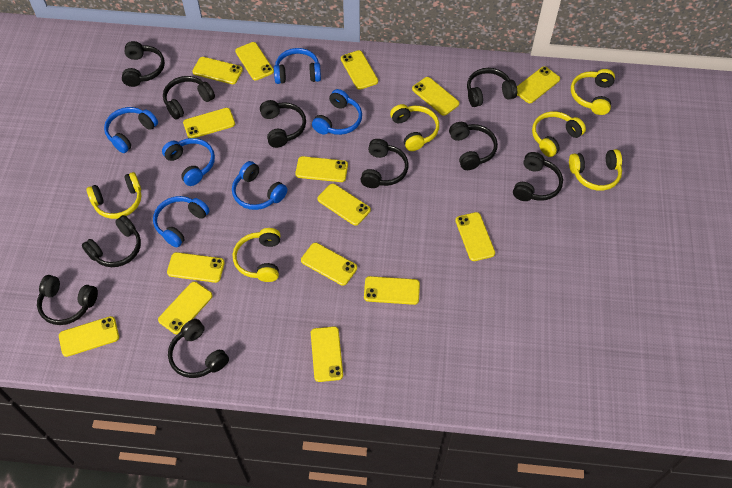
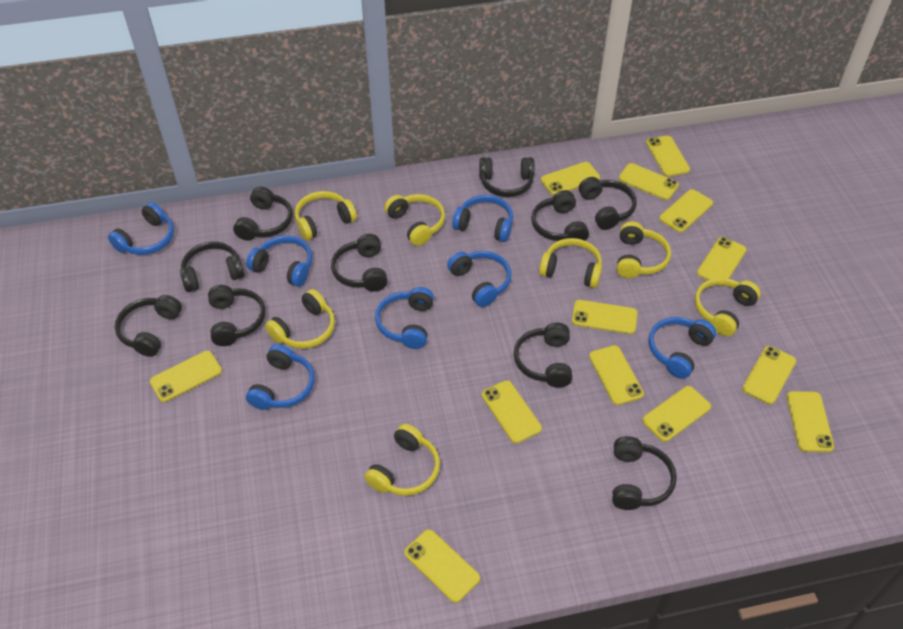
blue headphones: [104,107,158,153] [153,196,210,247] [162,138,215,186] [232,161,287,210] [274,48,321,84] [312,89,362,135] = 6 -> [108,202,174,255] [246,236,312,287] [246,344,315,410] [375,287,434,349] [447,251,511,307] [452,195,513,242] [649,317,716,379] = 7
yellow headphones: [86,172,141,219] [233,228,280,282] [390,104,439,151] [532,111,586,157] [569,149,622,191] [571,69,615,115] = 6 -> [265,289,335,349] [295,191,357,240] [364,424,440,496] [384,194,445,246] [539,238,602,288] [616,221,671,278] [695,278,761,336] = 7
yellow phone: [59,316,119,357] [158,282,213,334] [167,252,225,283] [183,108,235,138] [192,57,243,84] [235,42,274,80] [295,156,348,182] [301,243,357,286] [311,326,343,382] [318,183,371,226] [341,50,378,90] [364,276,420,305] [412,77,459,116] [455,212,495,261] [517,67,560,103] = 15 -> [150,351,222,402] [404,529,480,603] [482,380,542,443] [541,162,600,195] [572,300,637,334] [589,345,644,405] [618,163,679,200] [642,386,711,442] [646,135,690,177] [659,189,713,232] [697,237,747,286] [742,346,796,405] [787,391,834,452] = 13

